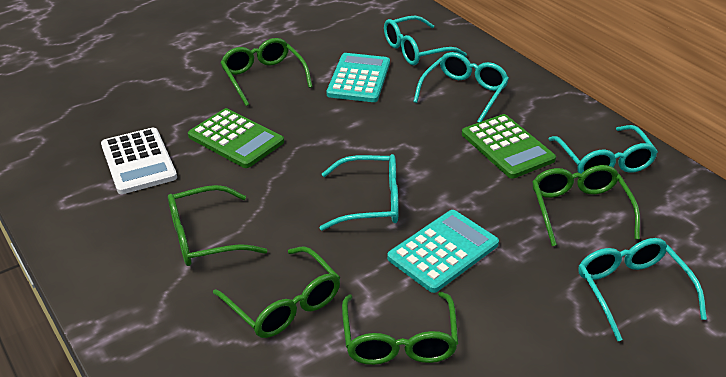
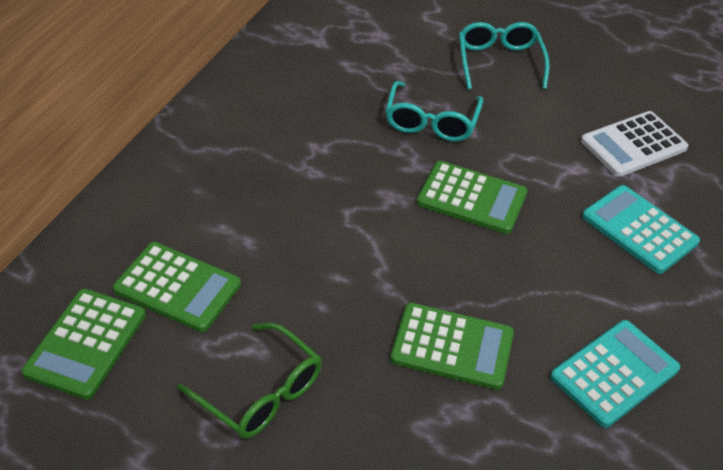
green calculator: [188,108,284,168] [462,114,556,178] = 2 -> [21,289,146,400] [113,242,241,332] [390,303,514,390] [417,161,527,234] = 4
green glasses: [168,185,267,266] [213,246,340,338] [220,38,312,106] [342,292,458,365] [532,165,640,246] = 5 -> [177,323,322,439] = 1
turquoise glasses: [320,154,399,231] [384,16,467,65] [413,52,509,123] [548,125,658,174] [578,238,707,341] = 5 -> [386,81,483,141] [459,22,550,90] = 2

